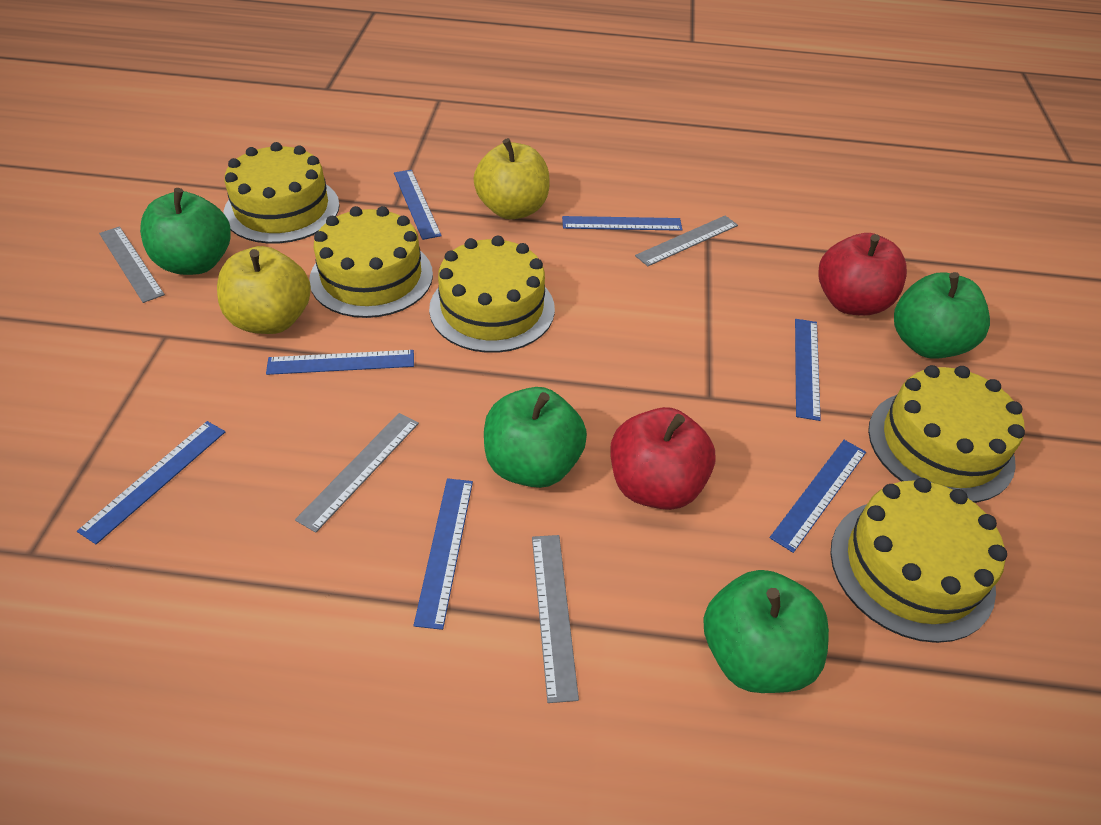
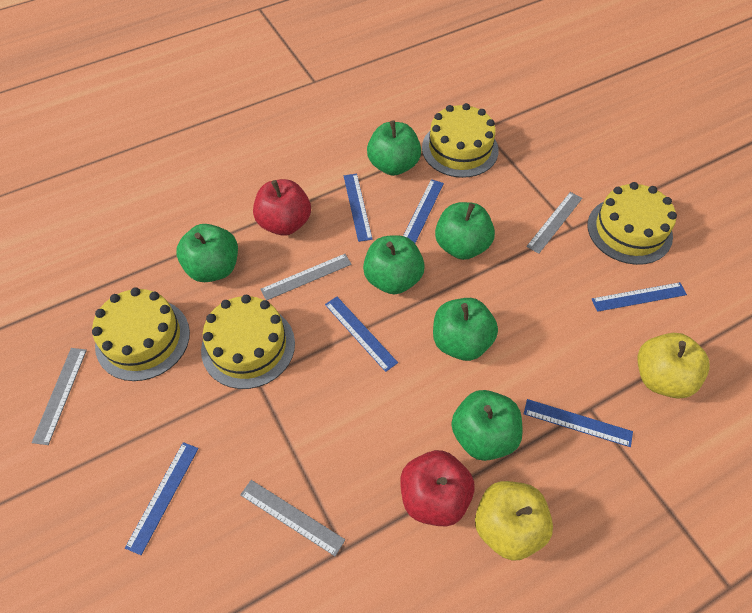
blue ruler: [77,421,225,544] [266,350,414,375] [394,170,442,240] [414,478,473,630] [562,216,682,231] [770,440,866,553] [795,319,821,421] = 7 -> [125,442,199,555] [325,297,398,372] [344,174,373,242] [403,179,444,243] [524,399,633,447] [592,282,687,312] = 6
green apple: [140,188,231,275] [484,387,587,488] [703,570,829,693] [894,272,990,359] = 4 -> [176,224,238,282] [363,235,425,294] [367,120,421,176] [433,298,498,361] [435,202,495,260] [451,390,523,461] = 6
yellow cake: [223,142,340,244] [309,206,433,318] [429,236,555,353] [830,478,1007,643] [868,365,1025,503] = 5 -> [92,287,190,381] [201,295,295,389] [422,103,499,178] [588,182,677,265] = 4

